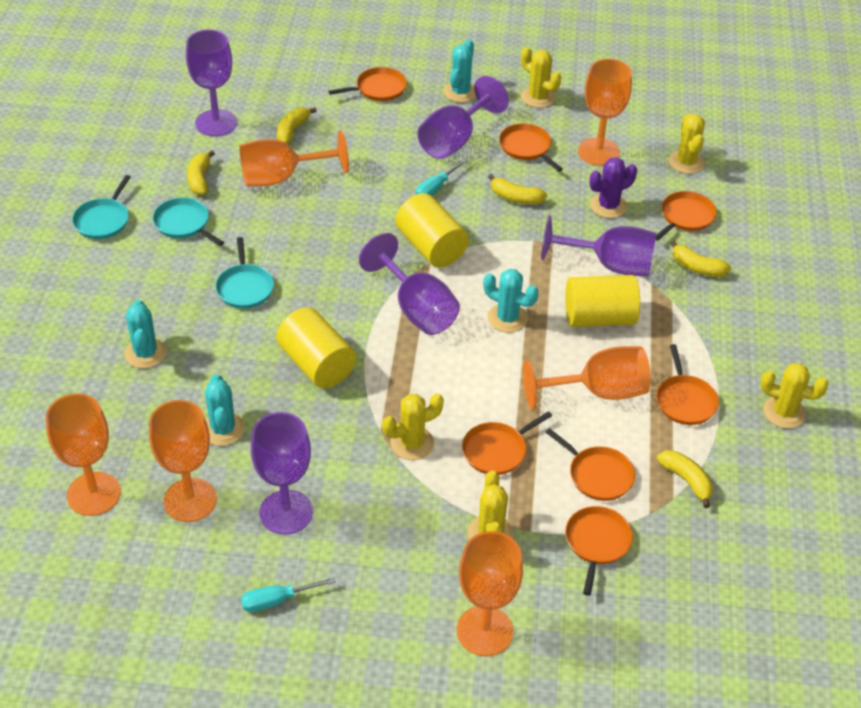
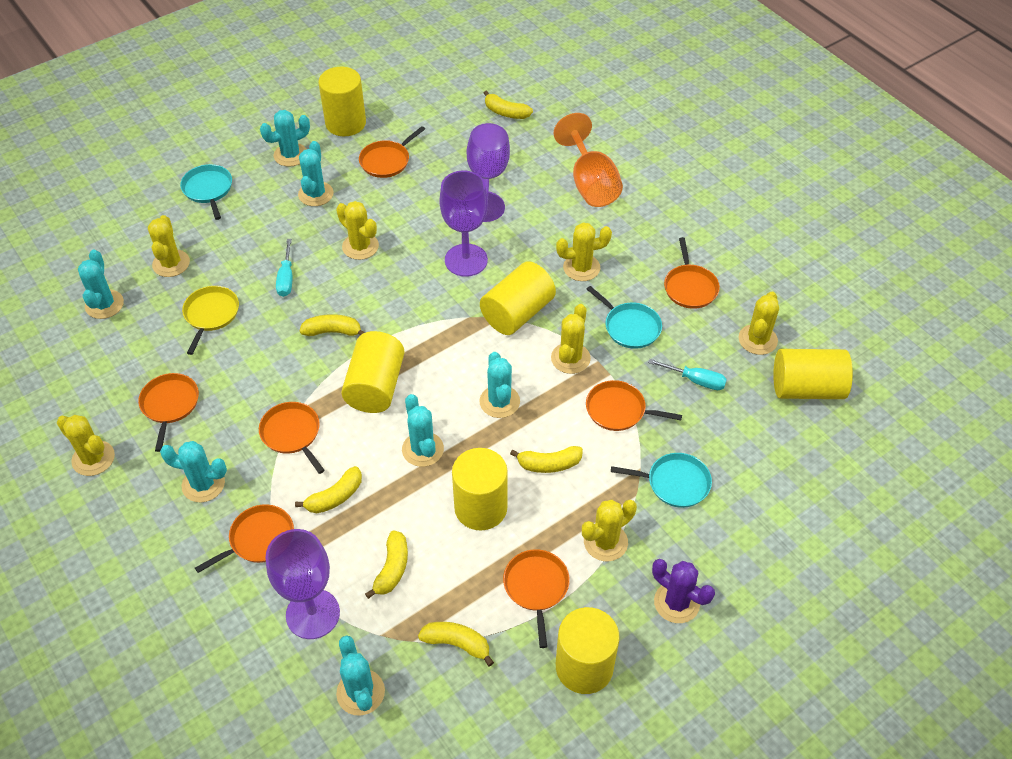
orange goblet: [46,393,121,516] [149,400,217,522] [239,130,349,186] [457,531,523,656] [523,346,651,410] [578,59,632,166] = 6 -> [554,113,623,207] = 1
purple goblet: [186,30,237,137] [251,412,313,535] [359,233,460,335] [417,76,509,159] [541,215,656,276] = 5 -> [266,529,340,639] [439,171,488,277] [467,123,510,222] = 3
turquoise cactus: [124,300,167,368] [205,374,245,446] [444,39,476,103] [483,269,539,333] = 4 -> [78,250,124,319] [160,441,227,502] [260,110,310,167] [298,141,334,206] [336,635,385,715] [402,394,444,467] [479,352,520,418] = 7
yellow banana: [187,150,215,195] [277,107,317,144] [488,174,547,205] [657,450,713,508] [670,241,731,277] = 5 -> [295,466,362,513] [300,314,365,336] [365,530,408,599] [418,622,494,667] [484,90,533,119] [510,446,583,473] = 6
yellow cactus: [382,393,444,460] [468,470,514,540] [521,47,562,108] [669,114,705,174] [761,363,829,429] = 5 -> [57,415,115,476] [148,215,190,277] [336,201,379,260] [551,304,591,374] [556,222,612,281] [582,500,637,561] [739,291,779,355] = 7
yellow cylinder: [276,307,356,388] [396,193,469,268] [565,275,640,327] = 3 -> [318,67,366,136] [341,331,405,413] [452,448,508,531] [480,261,556,335] [556,607,620,694] [773,349,853,399] = 6
yellow pan: none = 0 -> [182,286,239,355] = 1

